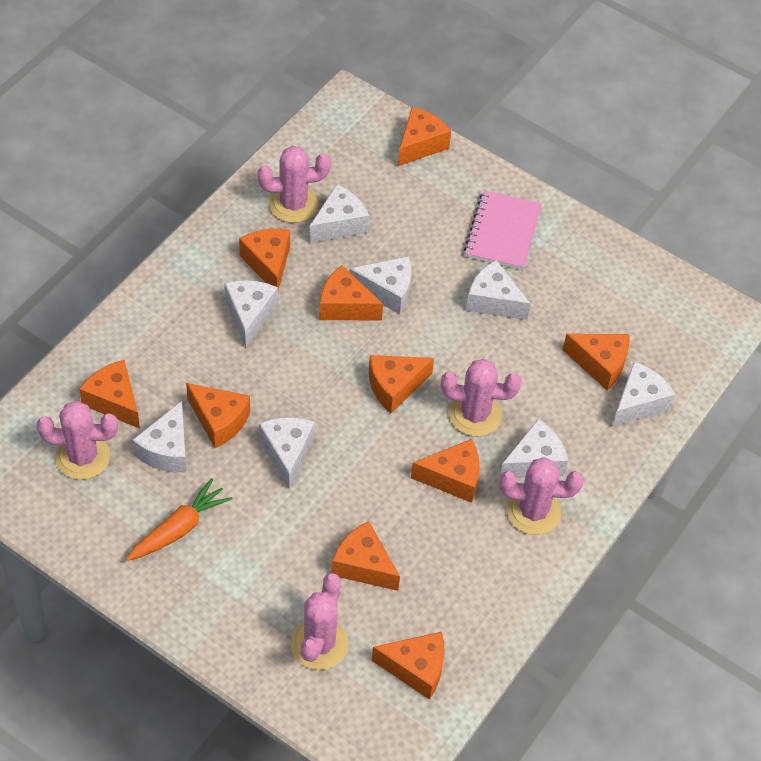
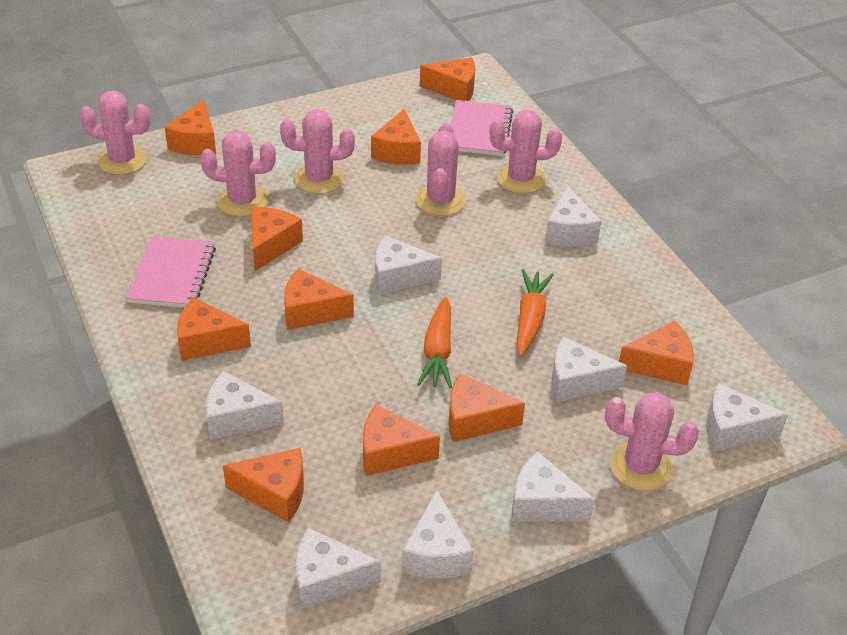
orange carrot: [126,478,233,561] = 1 -> [417,297,452,388] [516,269,553,356] = 2
pink cactus: [36,401,118,480] [258,146,331,223] [290,573,348,670] [441,359,521,436] [499,457,584,535] = 5 -> [79,91,150,175] [200,130,276,217] [280,109,355,194] [416,123,466,216] [490,109,562,194] [605,392,699,491] = 6
pink notebook: [464,190,542,270] = 1 -> [126,237,216,308] [451,100,513,156] = 2

